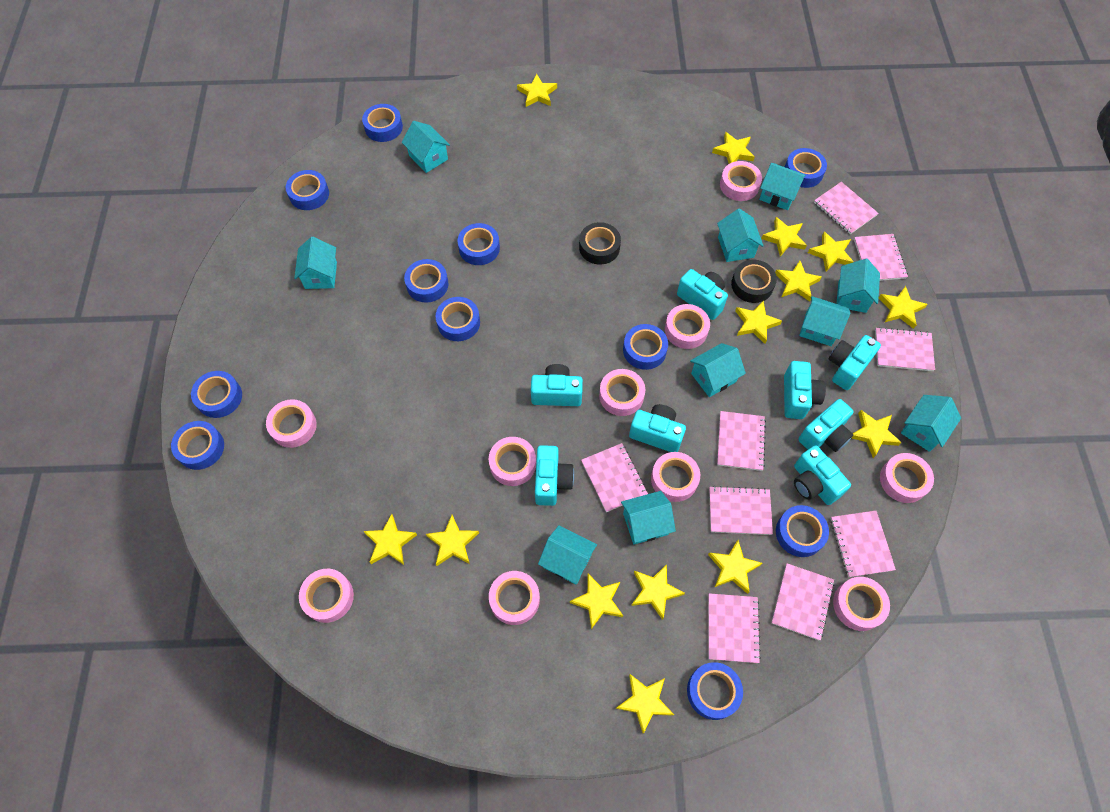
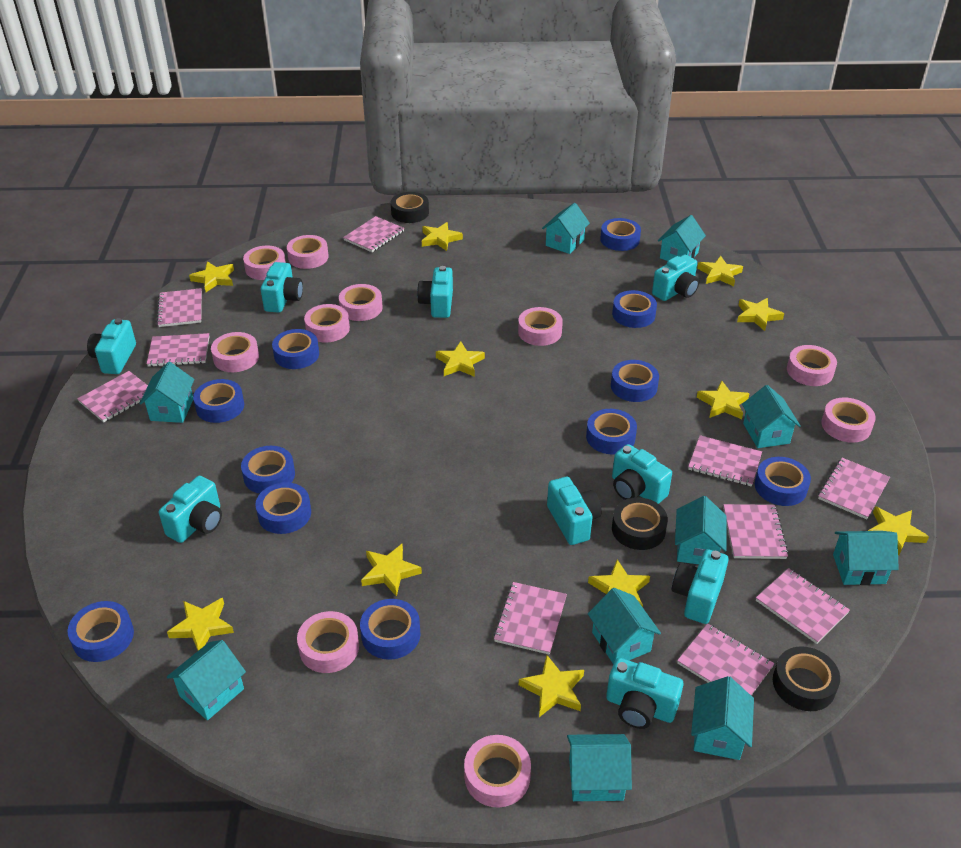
black tape: [579,222,621,264] [731,260,777,303] = 2 -> [391,192,429,223] [612,497,668,550] [773,646,840,711] = 3
pink notebook: [581,443,648,512] [708,593,761,663] [709,486,773,535] [717,411,766,471] [772,563,834,640] [814,182,878,234] [831,511,896,577] [854,234,908,281] [875,327,935,371] = 9 -> [77,371,148,422] [147,333,209,367] [157,288,202,327] [343,216,404,252] [493,582,567,655] [677,623,775,696] [688,435,762,486] [723,504,789,559] [756,568,850,644] [818,458,890,519] = 10
turquoise camera: [531,364,583,406] [535,445,574,506] [629,404,686,452] [677,269,728,320] [784,361,826,419] [794,445,851,505] [798,399,854,452] [829,335,881,390] = 8 -> [87,318,136,374] [159,476,222,543] [261,262,303,313] [417,266,453,318] [547,477,602,545] [606,658,683,729] [612,444,672,504] [652,255,699,301] [672,549,729,624] = 9
yellow star: [363,514,417,565] [426,515,479,566] [517,74,557,107] [570,574,623,629] [616,674,674,734] [631,564,685,620] [708,540,763,594] [712,132,755,164] [735,301,782,344] [761,217,807,257] [775,261,822,302] [808,231,854,272] [851,410,902,458] [879,286,928,329] = 14 -> [167,598,234,651] [189,261,234,292] [361,544,422,597] [422,222,463,251] [436,341,485,377] [519,655,584,717] [588,560,650,607] [697,256,743,286] [697,381,750,419] [737,298,784,331] [868,506,929,555] = 11

